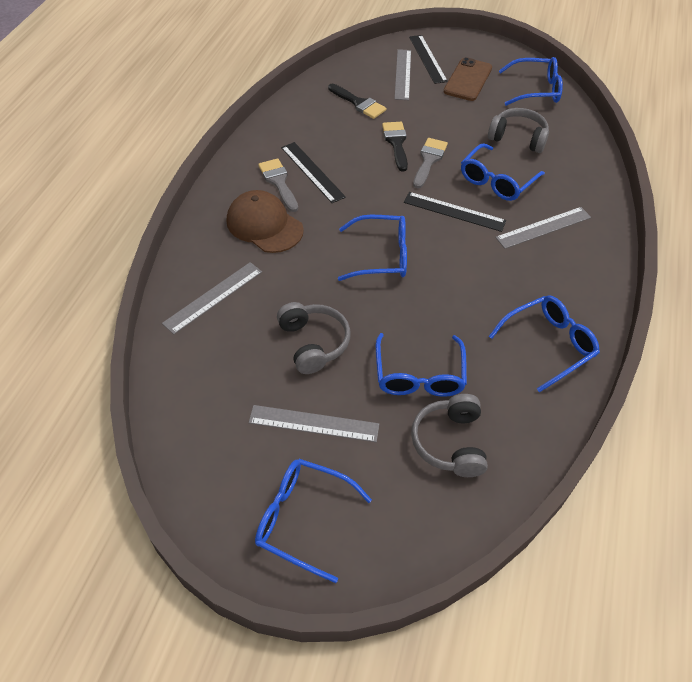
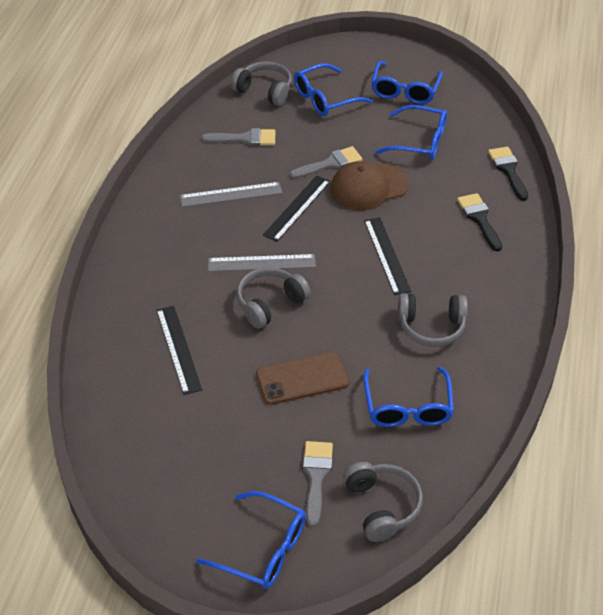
blue glasses: [255,459,372,583] [338,215,407,281] [376,333,467,397] [461,143,545,201] [489,295,600,392] [499,57,563,106] = 6 -> [196,491,306,589] [294,63,373,116] [363,367,454,427] [371,61,443,104] [375,105,447,160] = 5
grey brush: [258,158,298,212] [413,138,448,188] = 2 -> [201,128,275,146] [290,146,363,179] [303,441,333,527] = 3
grey headphones: [277,302,351,374] [411,394,488,477] [488,108,549,153] = 3 -> [231,61,292,106] [237,267,311,329] [343,462,423,542] [398,293,468,347] = 4
grey ruler: [162,262,262,334] [249,405,379,442] [394,49,411,100] [495,207,591,249] = 4 -> [180,182,282,207] [208,254,316,271] = 2

